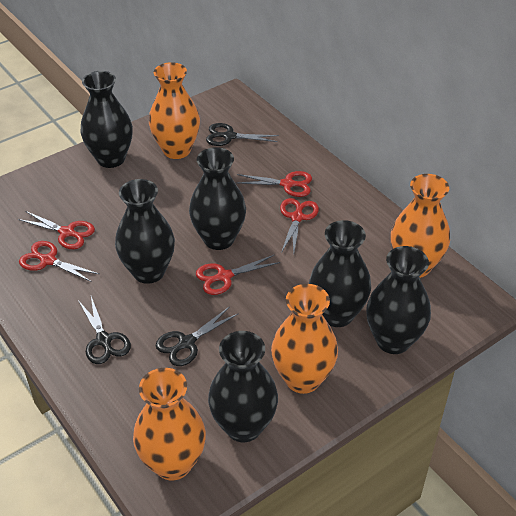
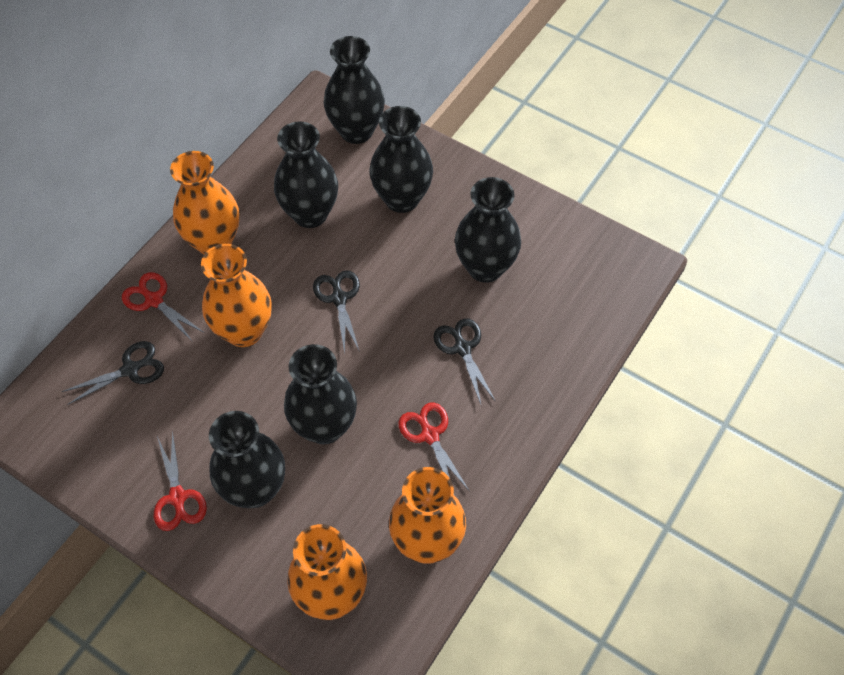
red scissors: [18,211,95,249] [19,241,99,282] [196,255,280,295] [236,171,312,197] [280,198,319,253] = 5 -> [122,272,203,342] [154,430,207,531] [398,402,469,490] = 3

